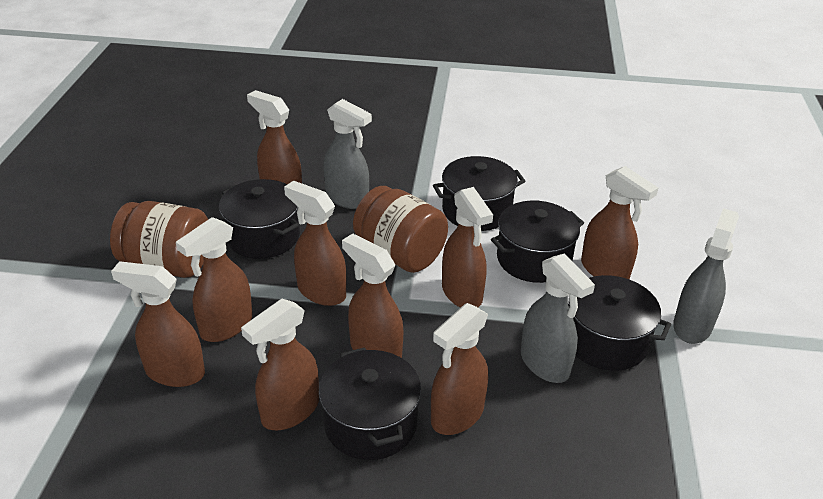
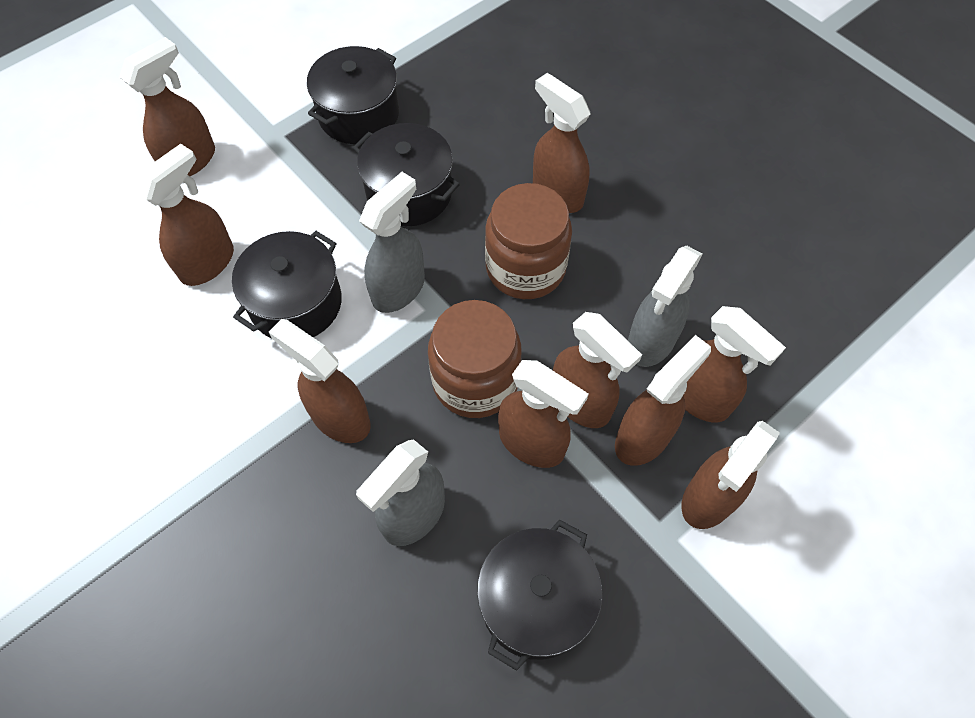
black pot: [219,179,300,259] [319,347,421,460] [433,156,526,231] [491,201,584,283] [568,275,671,371] = 5 -> [232,231,342,338] [307,46,399,144] [353,123,460,226] [477,520,602,671] = 4

